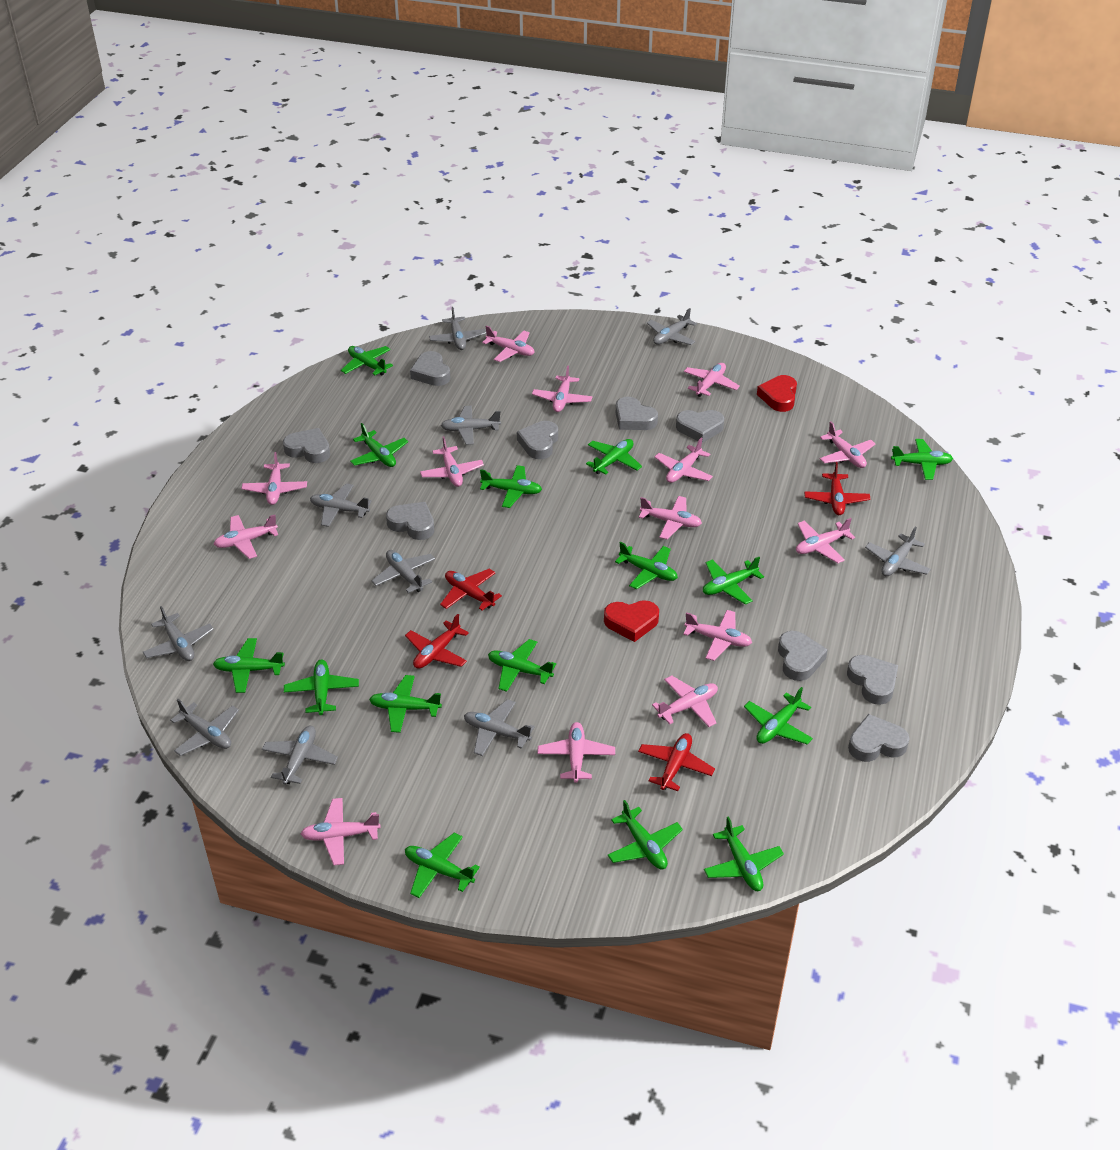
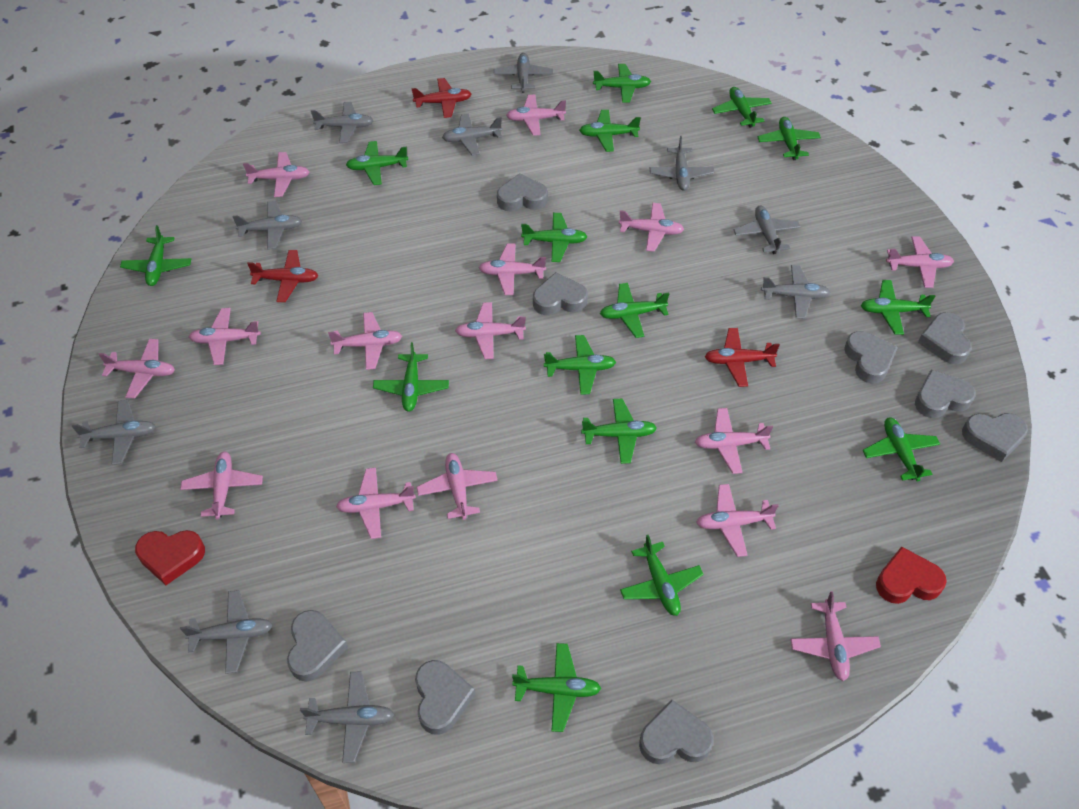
pink plane: [214,515,278,559] [241,452,307,505] [301,798,381,865] [420,437,484,487] [482,326,535,362] [532,366,592,412] [537,722,615,783] [639,496,702,539] [652,675,718,727] [655,438,713,483] [683,610,752,661] [684,363,740,397] [796,518,855,563] [820,421,875,468] = 14 -> [98,339,175,399] [180,451,263,519] [189,308,261,365] [243,152,309,197] [328,312,402,370] [336,467,416,539] [417,453,498,520] [455,302,526,359] [479,243,546,295] [506,95,566,136] [619,203,684,252] [695,408,773,474] [696,484,778,557] [790,591,881,681] [886,237,954,288] = 15
red plane: [405,614,469,669] [440,569,502,611] [638,733,715,791] [804,462,870,515] = 4 -> [247,250,318,302] [411,78,471,118] [705,328,780,387] = 3

